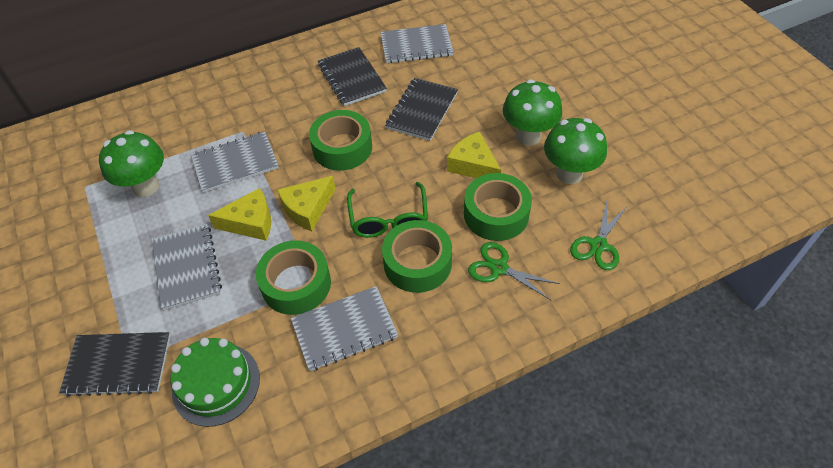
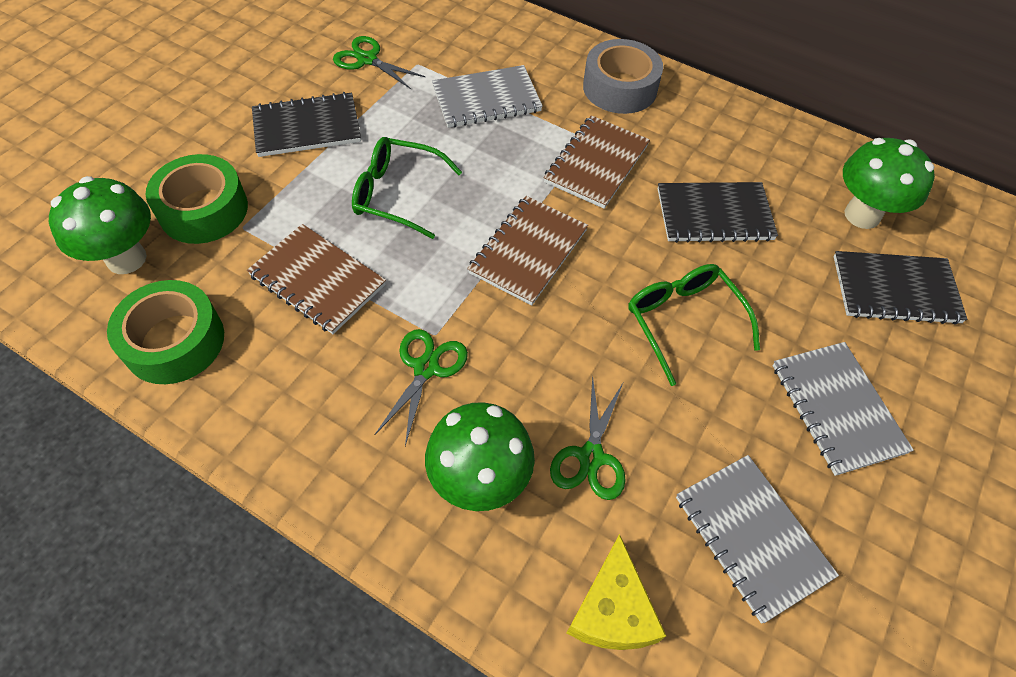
brown notebook: none = 0 -> [247,224,386,334] [467,196,588,305] [544,115,650,209] = 3
green cake: [170,338,260,427] = 1 -> none = 0
green glasses: [347,182,428,238] = 1 -> [352,137,462,239] [628,264,760,386] = 2
green scissors: [468,242,560,300] [570,201,626,270] = 2 -> [333,36,425,89] [374,329,468,446] [550,375,626,500] = 3
green tape: [256,241,331,315] [309,110,372,171] [382,220,452,293] [464,173,532,241] = 4 -> [107,280,224,384] [146,154,248,244] = 2
grey notebook: [152,224,222,310] [191,131,279,193] [291,286,398,371] [380,24,453,63] = 4 -> [432,65,543,128] [676,455,839,623] [773,342,914,476] = 3
grey tape: none = 0 -> [583,39,663,114] = 1
yellow cheese: [208,188,271,241] [278,176,336,231] [447,132,501,178] = 3 -> [566,534,666,650] = 1

